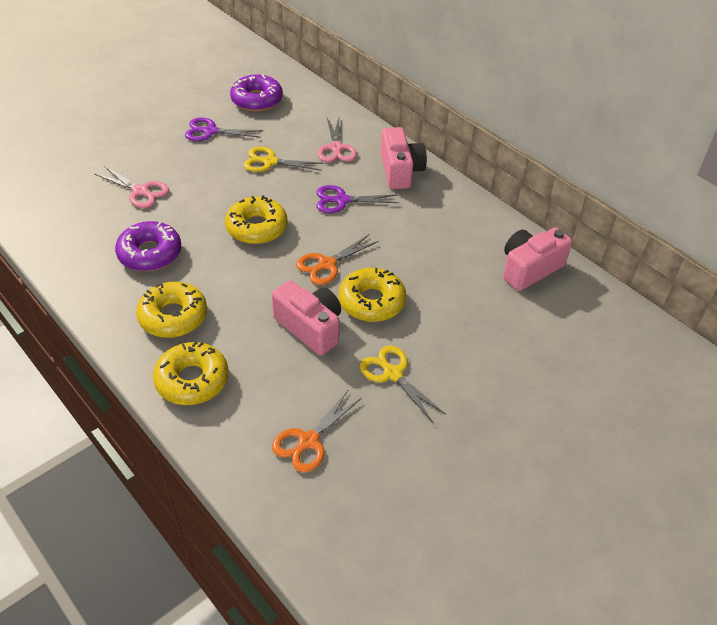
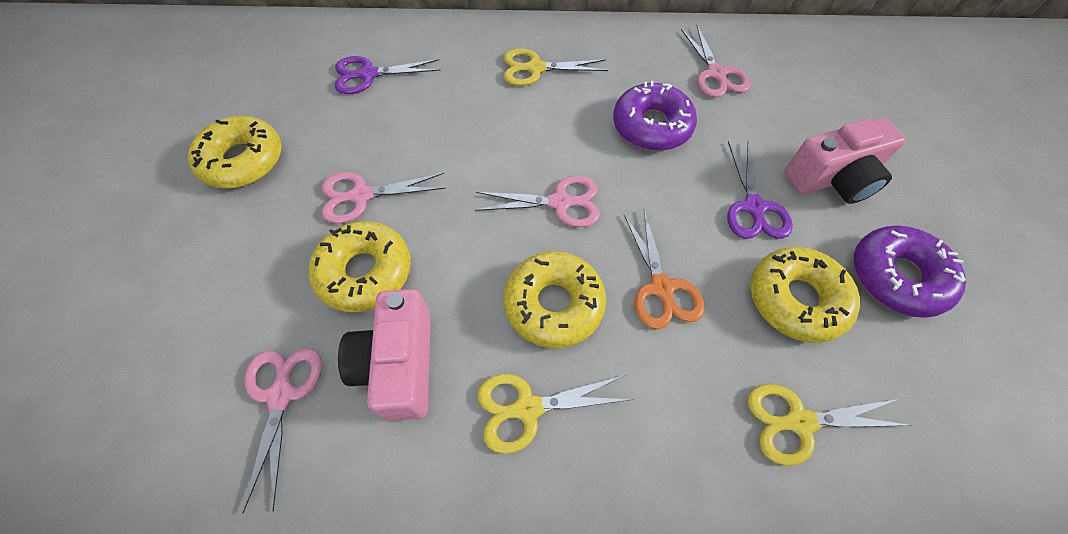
orange scissors: [272,389,362,473] [296,234,379,285] = 2 -> [623,210,704,329] = 1
pink camera: [272,280,341,356] [381,127,427,189] [503,228,572,291] = 3 -> [338,289,431,421] [784,117,906,204] = 2
pink scissors: [95,166,169,208] [318,118,357,162] = 2 -> [243,348,322,513] [322,172,446,224] [475,175,600,227] [681,26,751,98] = 4
yellow scissors: [243,147,324,172] [360,345,446,422] = 2 -> [477,374,634,454] [504,48,608,86] [747,384,912,466] = 3

